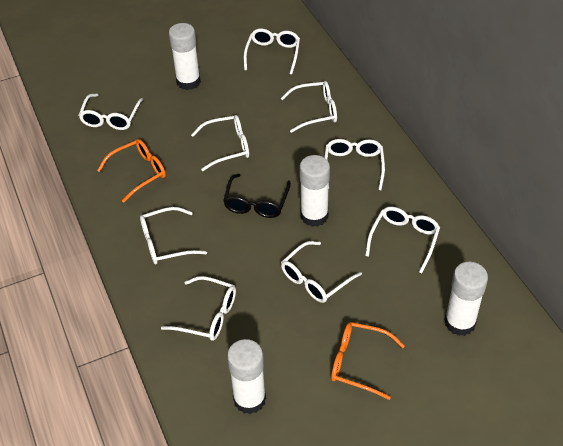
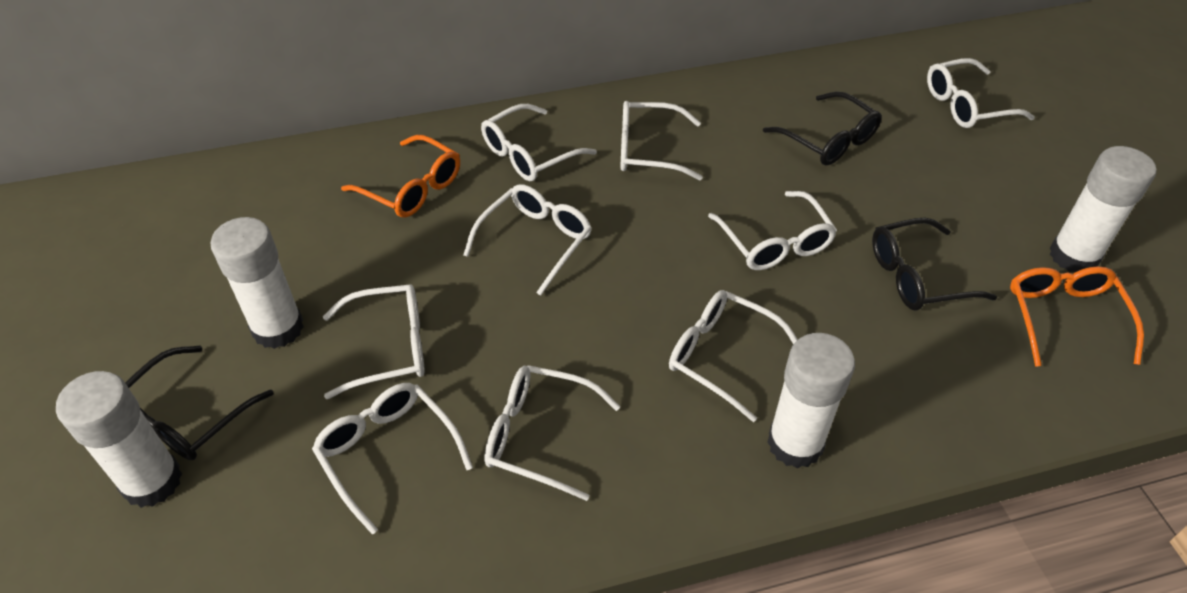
black glasses: [223,174,291,218] = 1 -> [125,346,274,460] [763,91,882,165] [872,218,997,311] = 3

